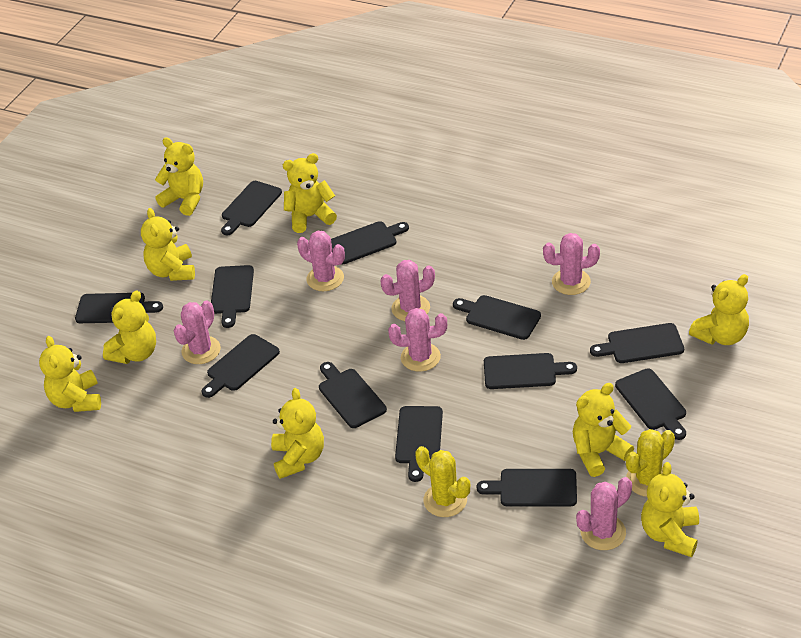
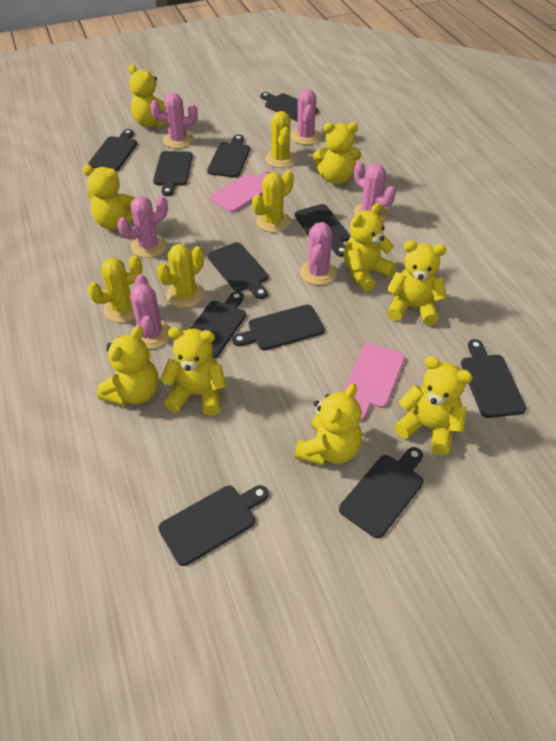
black cutting board: [75,293,163,323] [202,334,280,398] [211,265,254,328] [221,181,282,235] [319,362,387,428] [331,221,409,264] [395,406,443,482] [453,295,541,340] [477,469,577,507] [484,353,577,389] [590,323,684,363] [615,368,686,440] = 12 -> [88,129,137,171] [153,151,193,196] [158,485,269,566] [190,291,246,358] [207,135,250,177] [208,242,268,299] [232,304,325,350] [260,92,318,122] [295,204,350,257] [339,447,423,538] [461,339,526,418] = 11
pink cutting board: none = 0 -> [210,170,273,213] [344,343,405,421] = 2
yellow cactus: [415,446,470,517] [626,429,675,497] = 2 -> [88,255,142,323] [157,244,205,308] [252,170,294,233] [265,111,297,168] = 4

